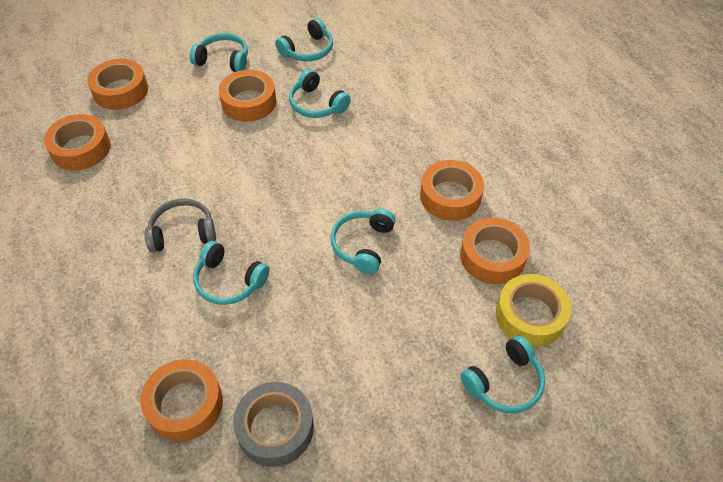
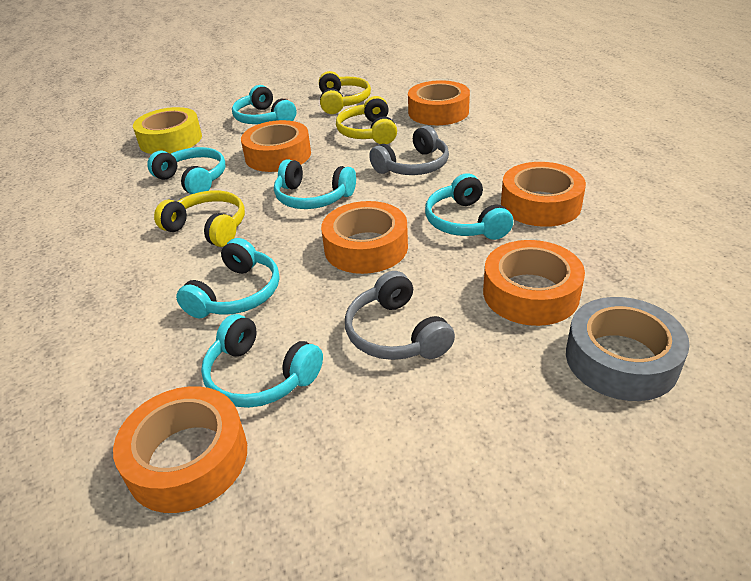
grey headphones: [145,198,216,252] = 1 -> [345,271,455,360] [369,126,449,175] = 2
yellow headphones: none = 0 -> [154,190,245,247] [319,71,371,114] [336,96,397,144] = 3

